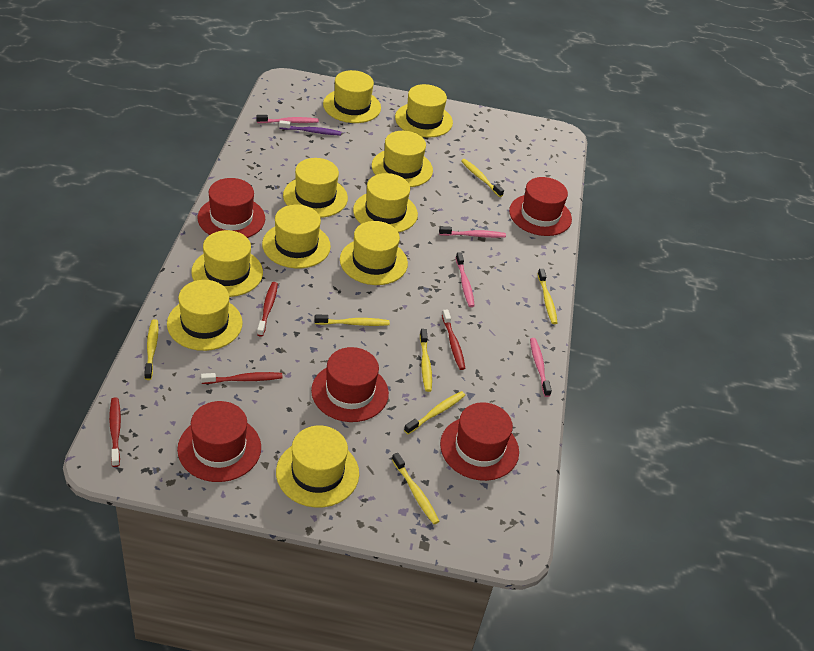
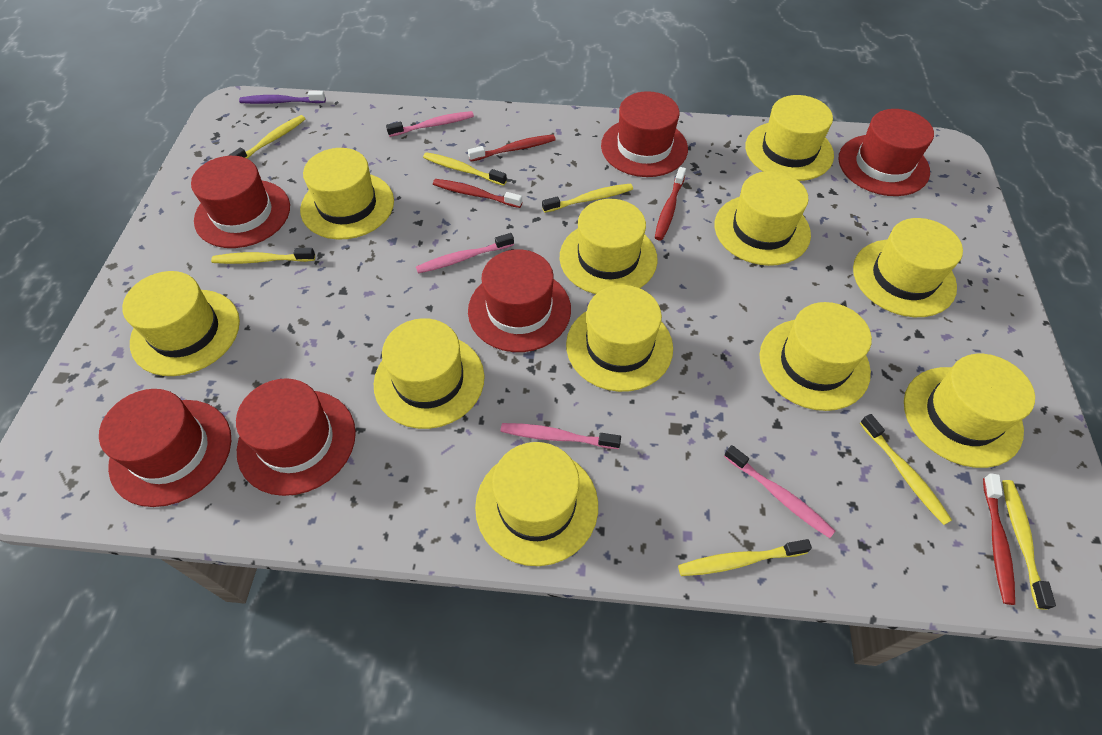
red hat: [177,401,261,482] [197,178,265,238] [311,347,389,422] [440,402,519,481] [509,177,572,236] = 5 -> [99,389,231,507] [191,156,290,248] [236,378,356,496] [468,249,571,352] [601,91,688,177] [839,109,934,196] = 6
yellow hat: [167,280,243,351] [191,230,263,297] [262,205,331,268] [276,426,359,508] [283,158,348,218] [323,70,381,123] [340,221,408,285] [353,173,418,233] [372,131,433,187] [395,84,453,138] = 10 -> [122,271,240,376] [300,148,394,240] [374,318,485,429] [475,442,598,566] [560,199,658,294] [566,285,673,392] [715,171,811,266] [745,95,834,181] [760,302,872,411] [853,218,963,317] [904,354,1035,468] = 11

